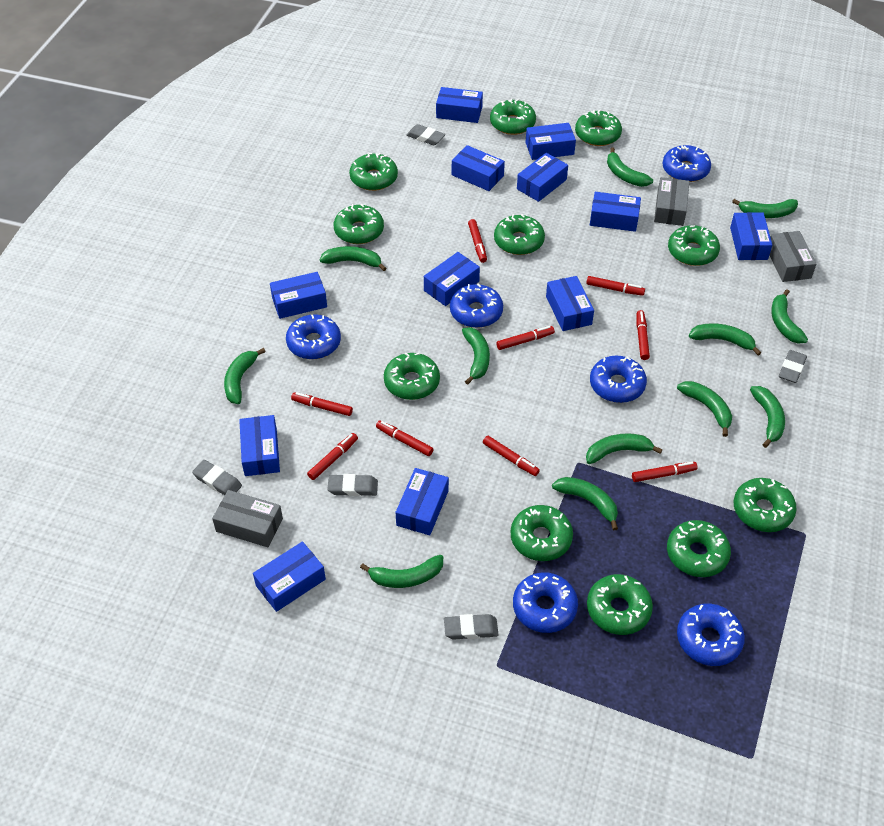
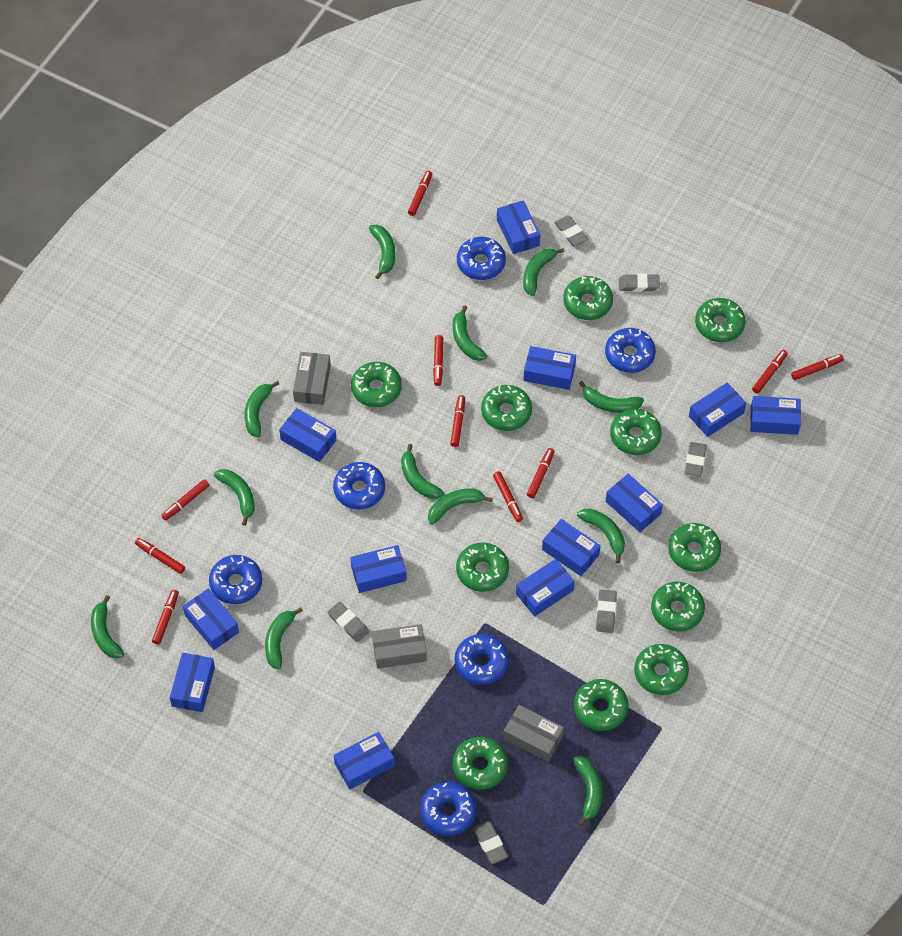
grey eraser: [192,460,242,495] [328,474,378,496] [406,124,445,146] [444,614,498,639] [779,350,807,383] = 5 -> [328,602,369,642] [473,821,508,864] [554,216,588,246] [596,589,617,633] [619,273,660,292] [684,442,707,477] = 6
red marker: [291,392,353,416] [307,433,358,480] [376,420,434,456] [468,219,487,263] [483,436,540,476] [496,326,555,350] [586,276,645,296] [632,462,698,482] [636,310,650,360] = 9 -> [135,538,185,574] [152,590,179,645] [161,479,209,520] [408,171,432,216] [433,335,443,386] [450,395,465,447] [493,471,523,522] [527,448,554,498] [752,350,788,394] [791,354,844,380] = 10

